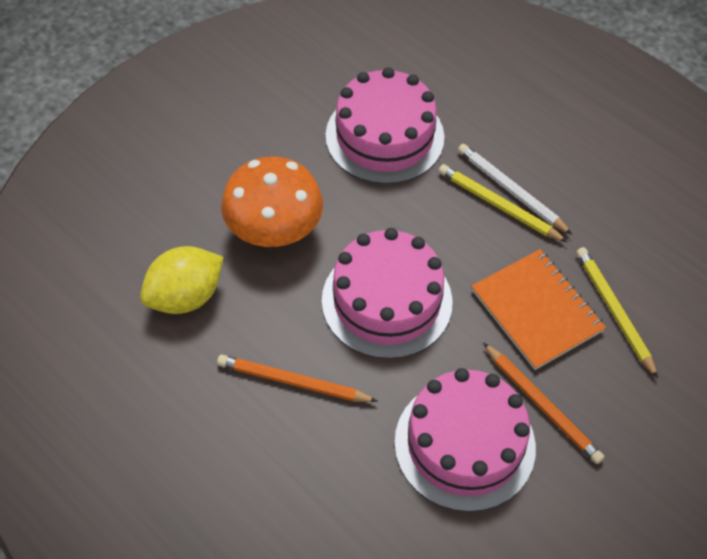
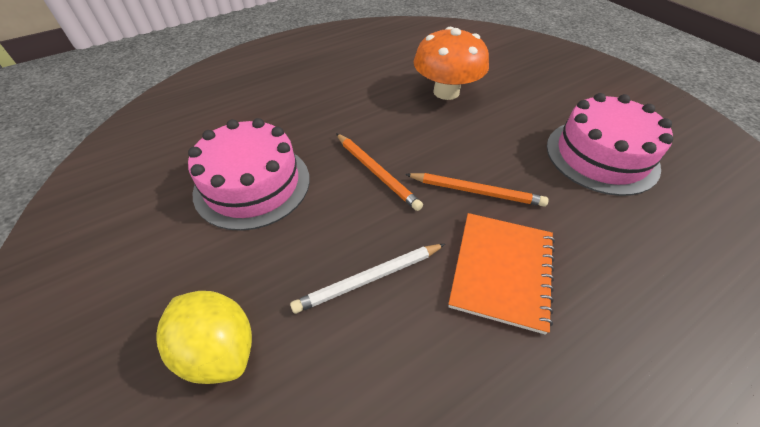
pink cake: [322,228,453,359] [325,67,444,184] [394,368,536,512] = 3 -> [188,118,310,231] [547,93,673,196] = 2
yellow pencil: [438,164,567,242] [576,247,658,378] = 2 -> none = 0

